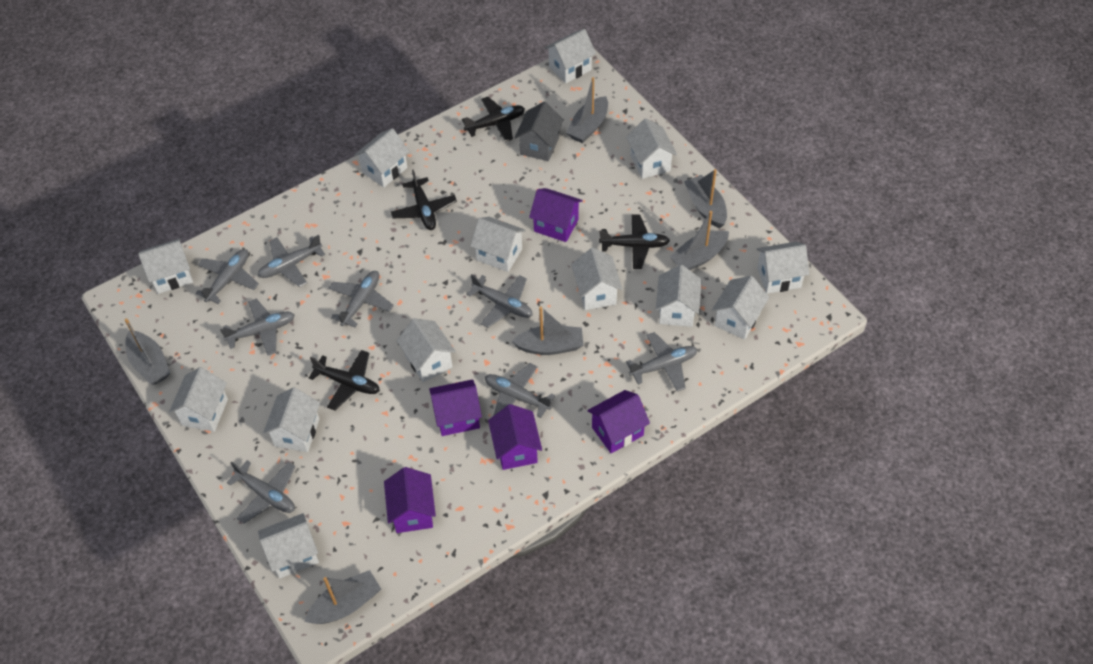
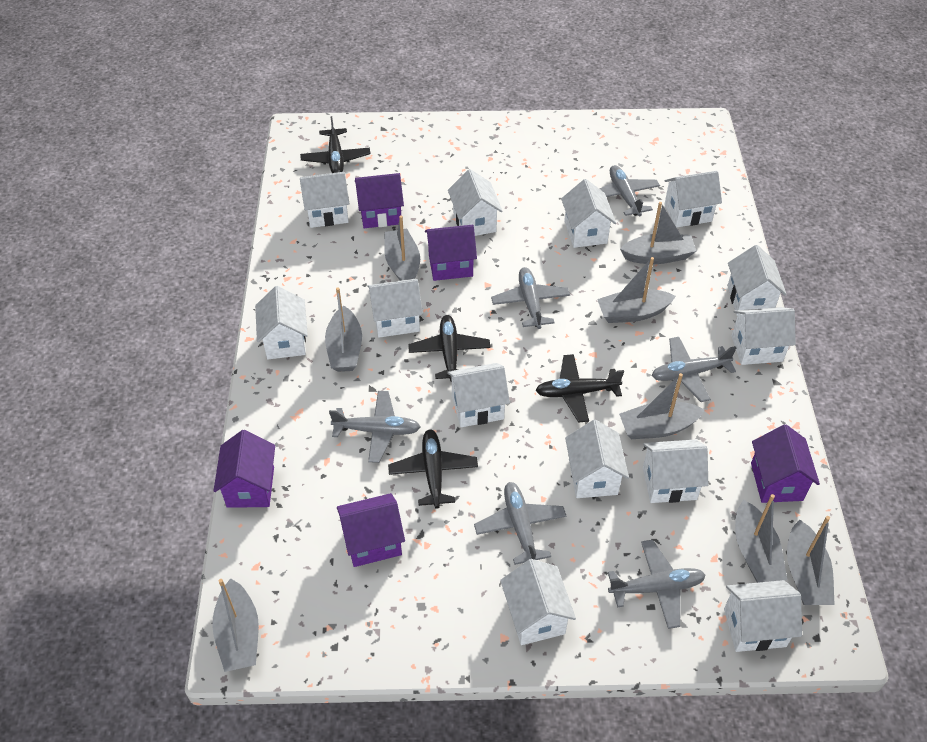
grey boat: [125,318,170,385] [304,570,381,624] [512,306,584,355] [566,77,608,143] [670,211,729,270] [684,169,727,228] = 6 -> [212,578,259,672] [325,287,362,372] [384,215,420,281] [597,257,676,323] [619,373,705,439] [620,202,696,264] [735,494,787,583] [787,516,835,605] = 8
grey house: [514,102,564,161] = 1 -> none = 0
grey plane: [196,249,259,304] [220,299,295,356] [227,460,295,523] [258,235,325,287] [329,271,394,328] [467,274,532,328] [485,363,555,418] [626,332,697,392] = 8 -> [329,391,420,463] [474,482,567,565] [491,267,570,329] [600,165,660,216] [608,540,706,629] [652,337,736,402] = 6

